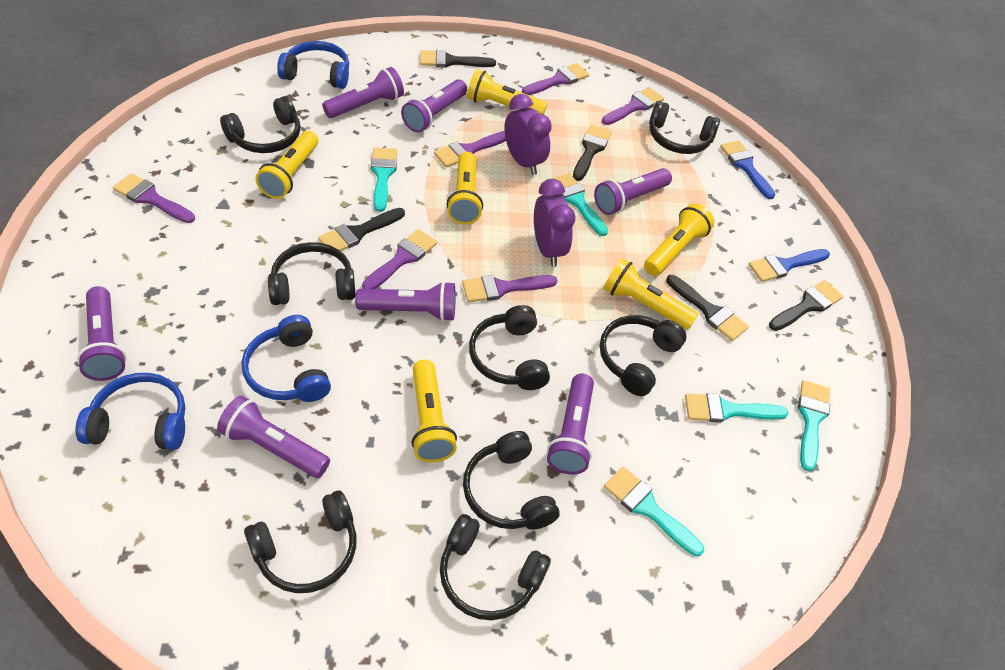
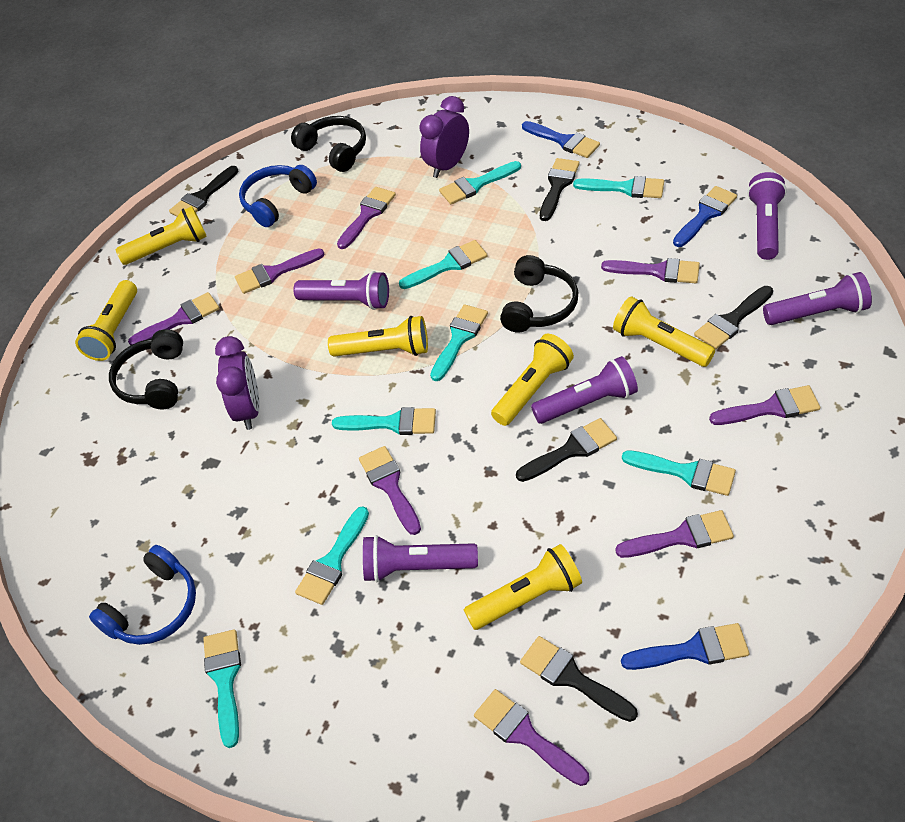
black headphones: [220,96,300,153] [244,490,357,593] [268,242,356,305] [440,514,551,620] [463,431,560,530] [469,305,550,390] [600,315,686,396] [649,101,720,154] = 8 -> [109,329,183,410] [291,116,366,172] [500,255,578,333] = 3
blue brush: [720,141,776,199] [748,249,830,282] = 2 -> [522,121,600,158] [621,623,749,670] [673,186,737,247] = 3
blue headphones: [76,373,185,450] [242,315,331,402] [277,41,349,89] = 3 -> [89,545,196,645] [239,165,317,227] = 2
purple brush: [113,173,195,223] [362,229,437,289] [434,131,506,167] [462,275,558,302] [522,63,589,95] [602,87,664,125] = 6 -> [128,292,220,346] [235,248,325,294] [337,187,396,249] [359,446,421,535] [474,689,589,786] [601,258,700,283] [615,510,734,558] [709,385,820,425] = 8
purple flashlight: [77,286,126,381] [217,396,330,478] [322,67,404,118] [355,281,456,321] [401,79,467,132] [547,374,594,474] [594,168,672,215] = 7 -> [293,271,389,310] [363,535,478,582] [531,356,638,424] [747,172,787,260] [763,272,872,325] = 5
turquoise brush: [371,148,397,212] [552,173,608,236] [604,467,704,556] [685,393,789,423] [798,380,830,471] = 5 -> [203,629,241,748] [295,506,369,605] [332,407,436,435] [399,240,488,289] [430,304,488,381] [439,161,521,204] [573,176,664,198] [622,450,736,496] = 8

